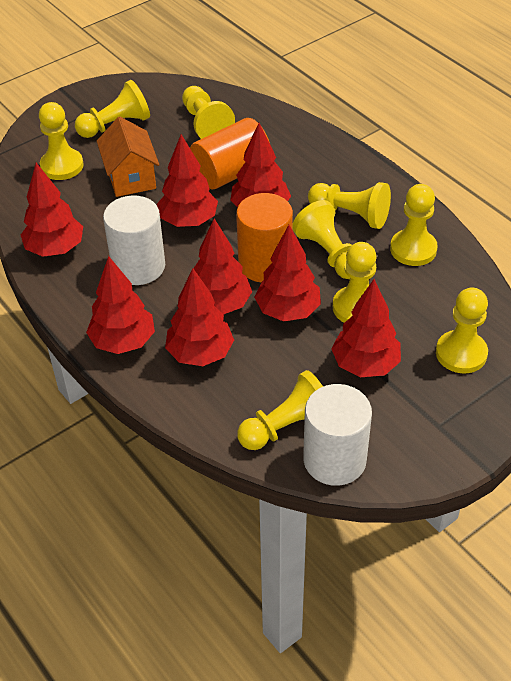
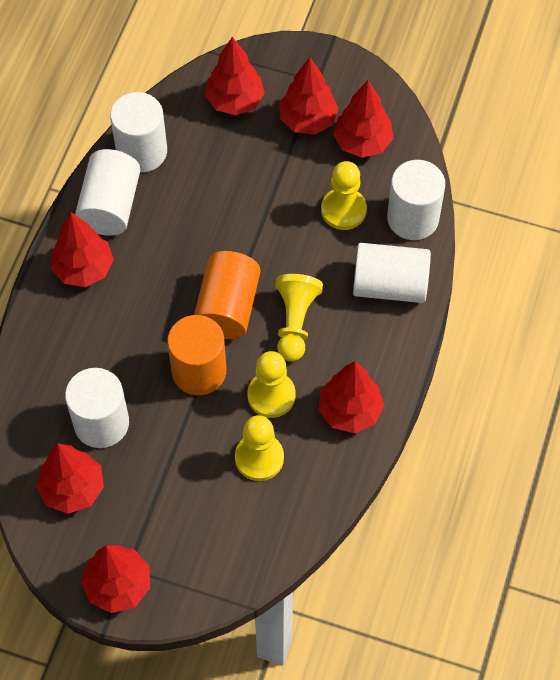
orange house: [97,117,159,197] = 1 -> none = 0
red tree: [21,163,83,257] [86,256,155,354] [157,134,218,227] [165,268,234,366] [194,218,252,314] [230,123,291,207] [254,225,321,322] [331,279,401,377] = 8 -> [36,444,104,514] [51,212,114,287] [81,544,150,613] [205,37,265,115] [279,57,339,135] [319,361,384,433] [333,80,394,158] = 7
white cylinder: [103,196,165,285] [303,384,372,486] = 2 -> [65,368,129,448] [75,149,140,236] [110,92,167,173] [353,243,431,303] [387,160,445,240] = 5
yellow pawn: [39,102,83,180] [75,80,150,138] [182,86,235,139] [237,370,323,450] [292,200,352,279] [308,182,391,229] [333,242,377,323] [390,184,438,266] [436,287,488,373] = 9 -> [235,415,284,481] [247,351,296,418] [275,274,323,362] [321,161,367,230] = 4

